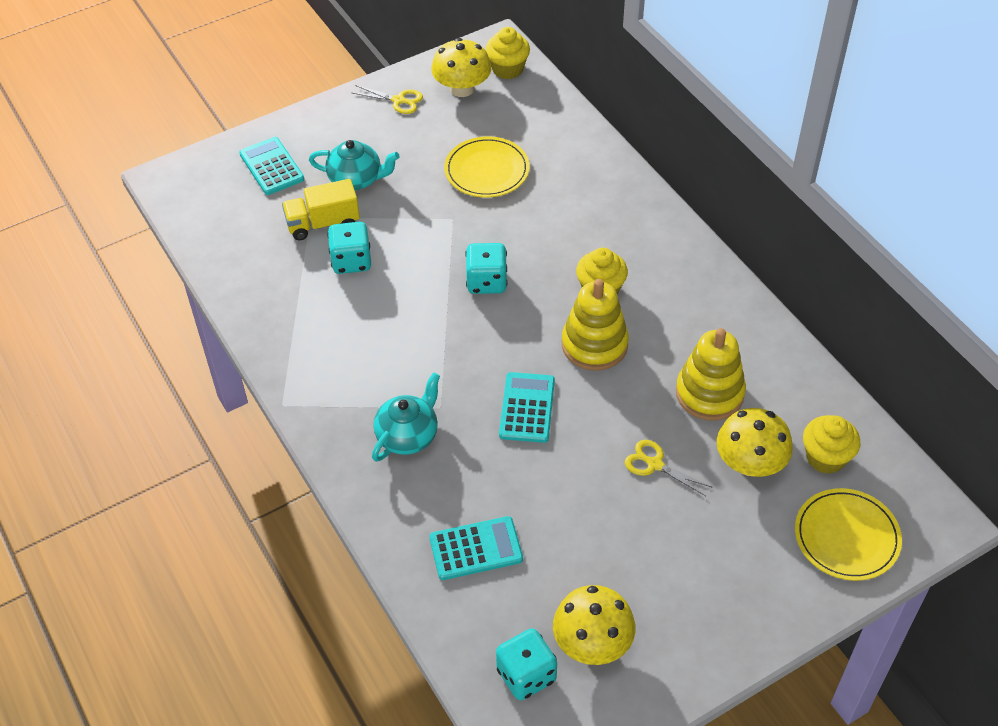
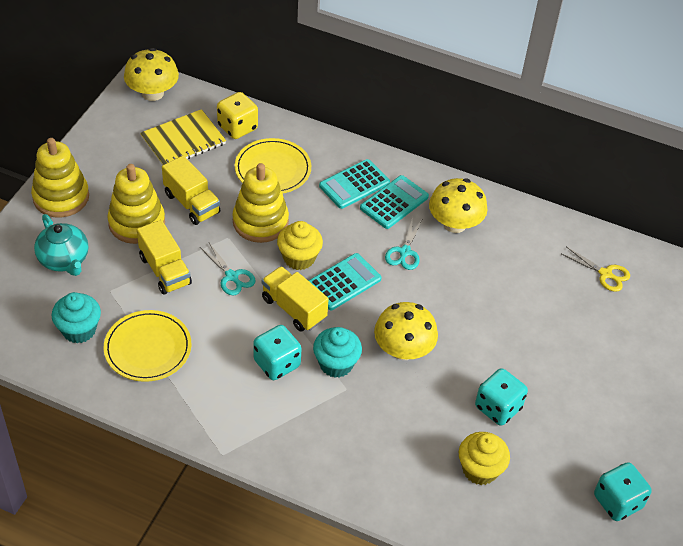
turquoise cupcake: none = 0 -> [51,292,101,343] [313,327,362,378] = 2
turquoise scissors: none = 0 -> [200,243,256,295] [385,217,423,270] = 2
turquoise teapot: [309,140,400,190] [372,372,440,462] = 2 -> [34,214,88,276] = 1
yellow cupcake: [485,27,530,79] [576,248,628,295] [803,415,860,474] = 3 -> [277,221,323,270] [459,432,510,485] = 2
yellow dice: none = 0 -> [217,92,258,139] = 1
yellow notebook: none = 0 -> [140,109,226,166] = 1
yellow scissors: [352,85,423,114] [625,440,711,496] = 2 -> [561,247,630,292] = 1
yellow stacking toy: [562,279,629,371] [676,328,746,421] = 2 -> [31,138,89,218] [107,164,165,244] [232,163,289,243] = 3
yellow truck: [282,179,360,240] = 1 -> [137,220,192,295] [162,156,220,225] [262,266,329,332] = 3

